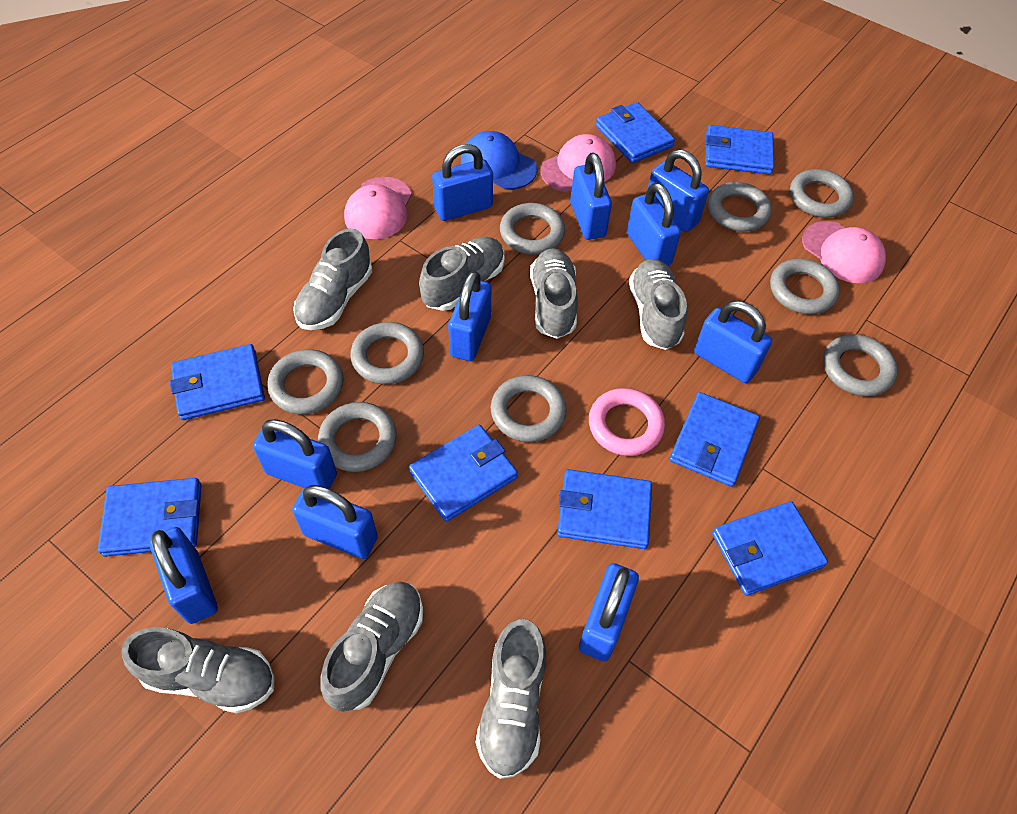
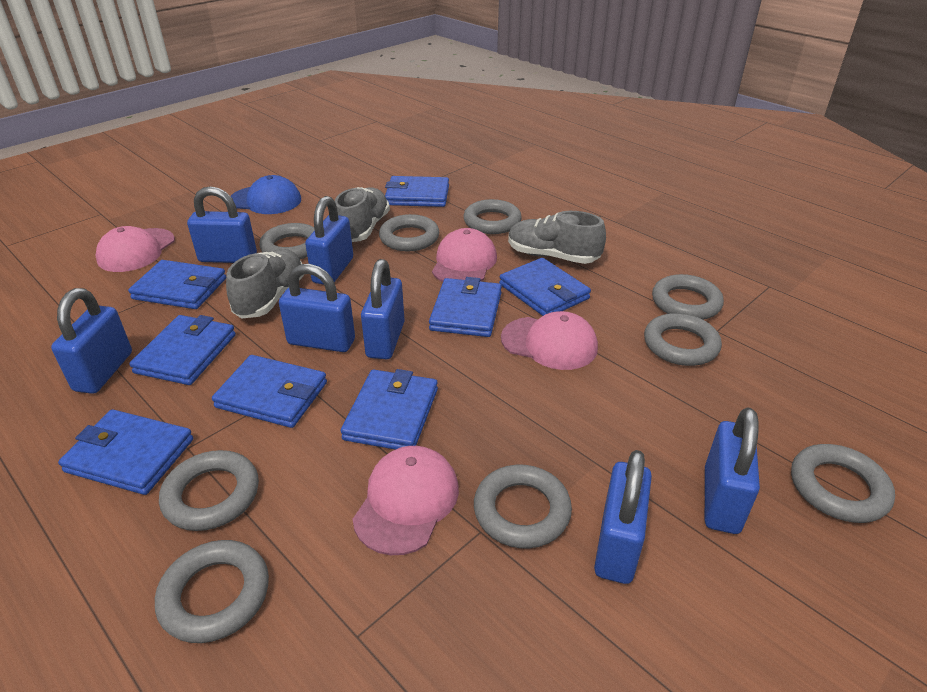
blue padlock: [149,527,218,624] [253,419,337,489] [292,485,378,559] [432,144,493,221] [448,271,491,361] [570,153,612,240] [579,563,639,662] [627,183,681,266] [648,149,709,232] [694,301,772,383] = 10 -> [51,288,132,394] [187,186,257,263] [279,264,355,352] [305,196,353,285] [361,259,405,359] [594,450,652,584] [705,407,760,534] = 7
grey shoe: [121,627,275,714] [293,228,372,330] [320,582,423,712] [419,237,505,311] [476,619,546,779] [530,248,578,339] [629,259,687,350] = 7 -> [226,249,304,318] [335,187,390,242] [508,211,606,264] = 3
pink cap: [344,177,412,239] [541,134,616,192] [802,221,886,283] = 3 -> [95,226,175,272] [353,446,459,555] [432,228,497,282] [501,311,598,370] = 4
pink ring: [589,388,665,456] = 1 -> none = 0

